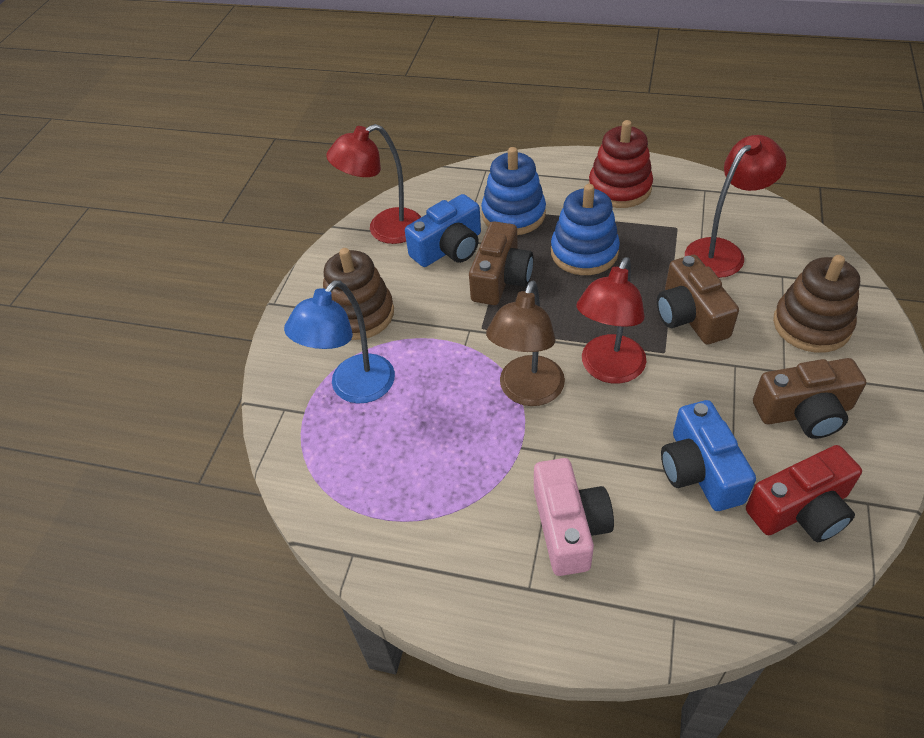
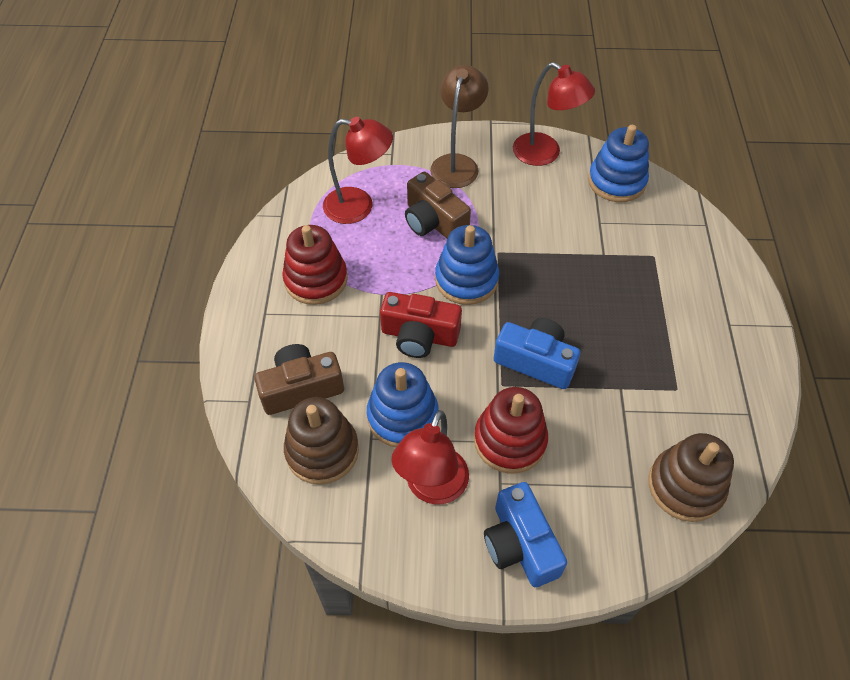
blue lamp: [284,280,395,403] = 1 -> none = 0
blue stacking toy: [481,147,546,235] [551,184,620,275] = 2 -> [367,362,439,447] [435,225,499,305] [588,125,649,202] = 3
brown camera: [469,221,533,305] [657,255,739,345] [753,358,866,439] = 3 -> [254,344,344,415] [405,172,471,238] = 2
pink camera: [534,458,614,576] = 1 -> none = 0
red stacking toy: [589,120,653,208] = 1 -> [282,225,348,305] [474,387,548,474] = 2

